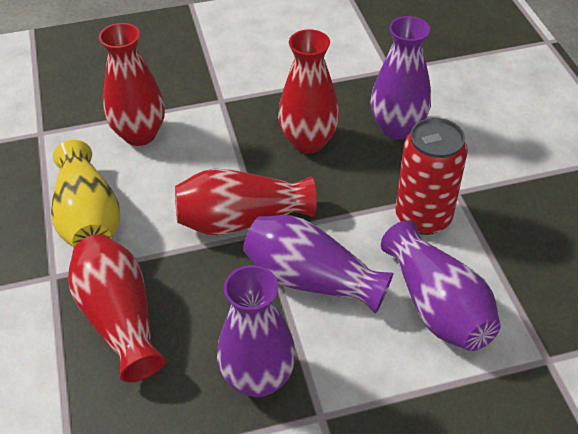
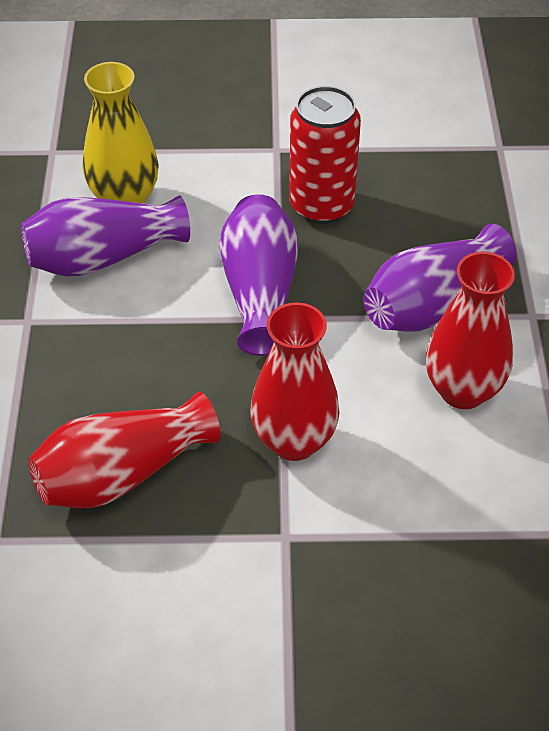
purple vase: [217,265,296,397] [243,215,394,314] [370,16,431,140] [381,220,501,351] = 4 -> [21,195,190,276] [219,194,298,356] [363,224,516,332] = 3
red vase: [68,234,166,382] [99,23,165,146] [175,169,317,235] [278,29,339,153] = 4 -> [28,392,221,508] [250,302,340,461] [426,252,515,409] = 3

